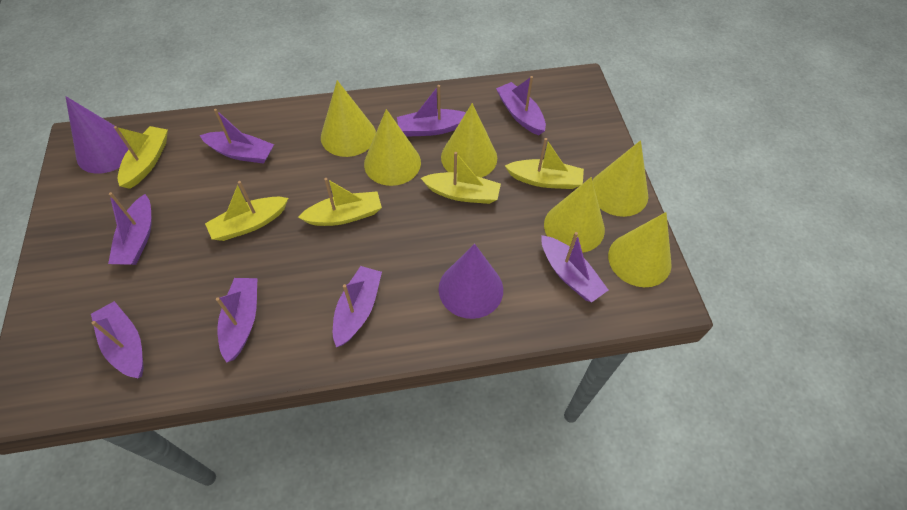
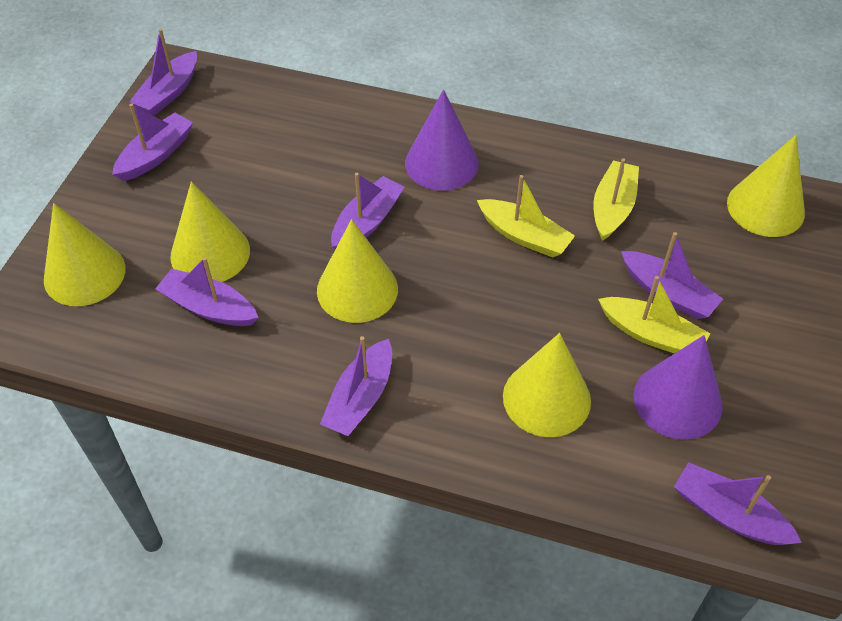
purple boat: [91,301,143,378] [108,192,152,265] [200,109,274,164] [216,278,258,362] [333,266,382,347] [397,85,466,137] [496,76,546,135] [542,232,608,302] = 8 -> [112,103,193,181] [129,29,197,115] [155,257,258,326] [320,336,392,436] [331,173,405,249] [621,232,723,319] [674,462,802,545] = 7
yellow boat: [114,126,168,189] [205,181,288,241] [298,178,382,226] [421,152,501,204] [505,138,584,189] = 5 -> [477,175,575,257] [594,158,639,241] [598,276,710,354] = 3
yellow cone: [321,80,376,157] [364,109,421,186] [441,103,497,178] [544,177,605,253] [592,140,648,217] [608,212,672,287] = 6 -> [44,203,125,306] [170,182,250,282] [317,219,398,323] [503,333,591,437] [727,135,805,237] = 5

